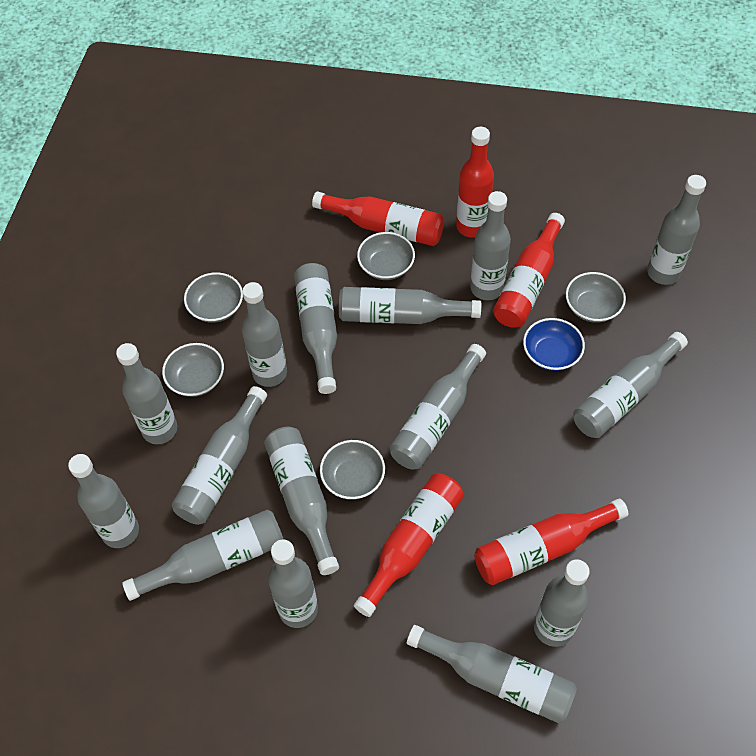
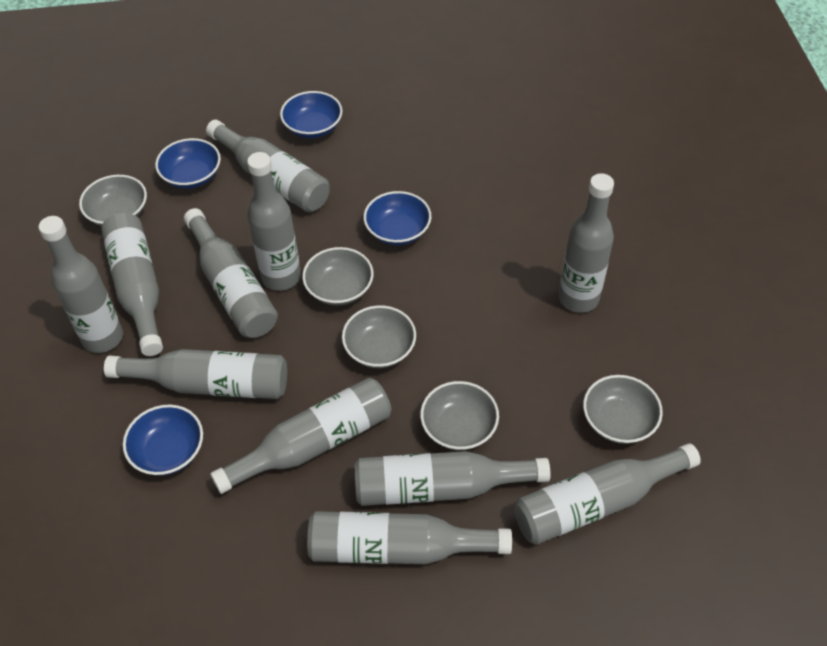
blue bowl: [523,318,585,371] = 1 -> [123,405,203,476] [155,138,221,189] [280,91,342,138] [363,191,432,245] = 4
grey bottle: [68,454,139,548] [116,343,177,444] [122,510,284,601] [172,386,267,525] [242,282,287,387] [264,427,339,575] [268,540,318,628] [294,263,337,394] [339,287,481,324] [389,344,486,470] [407,625,577,724] [470,191,511,300] [534,559,590,647] [573,332,688,438] [647,175,706,285] = 15 -> [39,216,123,353] [101,213,163,356] [104,349,287,399] [184,208,278,338] [206,120,330,212] [210,378,391,494] [247,152,301,291] [307,511,512,564] [355,451,550,506] [514,443,701,545] [559,173,614,313] = 11
red bottle: [312,192,444,246] [354,474,464,617] [456,127,494,238] [474,499,628,585] [493,213,565,328] = 5 -> none = 0

